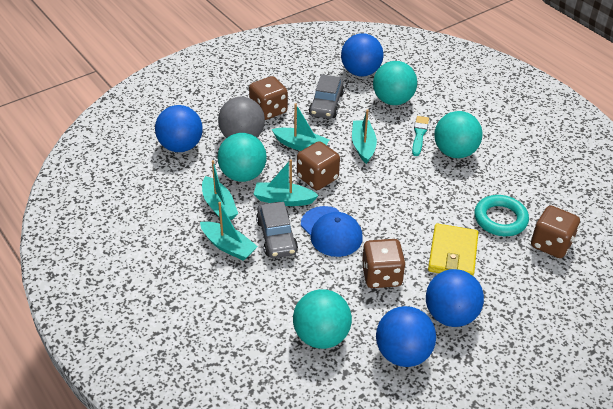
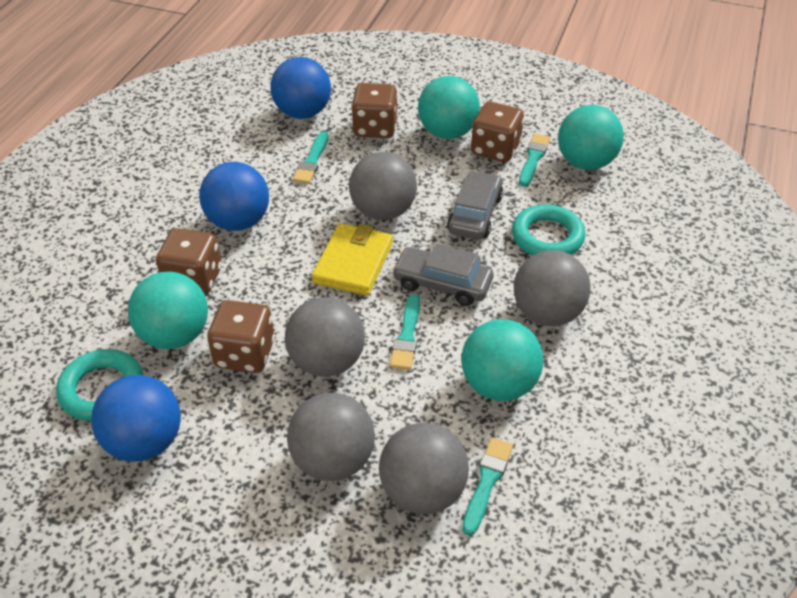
blue ball: [155,105,203,152] [341,33,384,76] [376,306,436,367] [426,269,484,327] = 4 -> [91,375,181,461] [199,162,269,231] [270,57,331,119] = 3
blue cap: [301,206,363,257] = 1 -> none = 0
grey ball: [218,97,265,138] = 1 -> [285,297,365,377] [287,393,375,481] [349,152,417,220] [379,423,469,514] [514,250,591,326] = 5
turquoise boat: [200,202,258,261] [202,160,238,220] [253,159,319,206] [272,103,329,151] [352,109,377,164] = 5 -> none = 0
turquoise brush: [412,116,429,156] = 1 -> [293,131,329,184] [390,294,420,370] [462,437,513,535] [519,133,550,187] = 4
turquoise ring: [474,195,529,236] = 1 -> [56,349,143,421] [512,204,586,255] = 2

